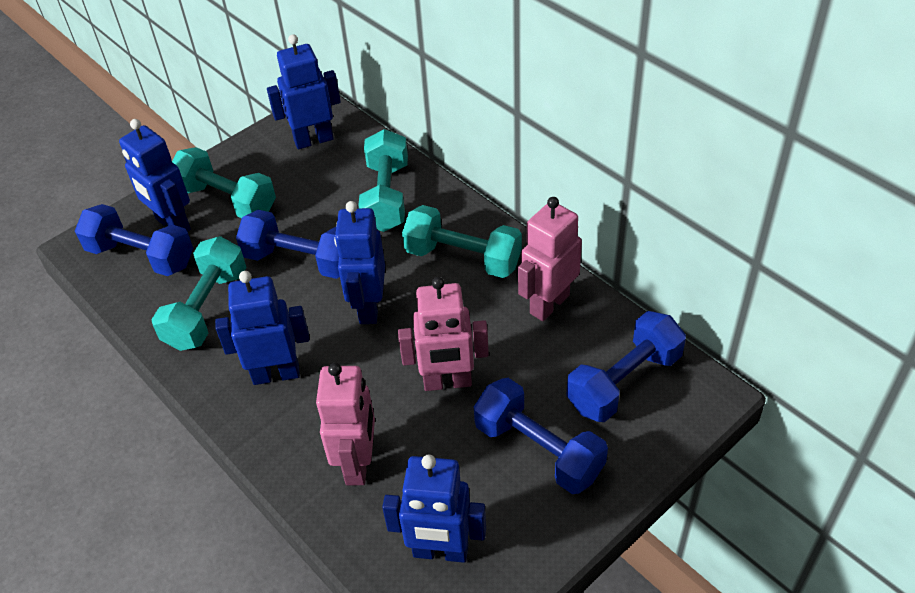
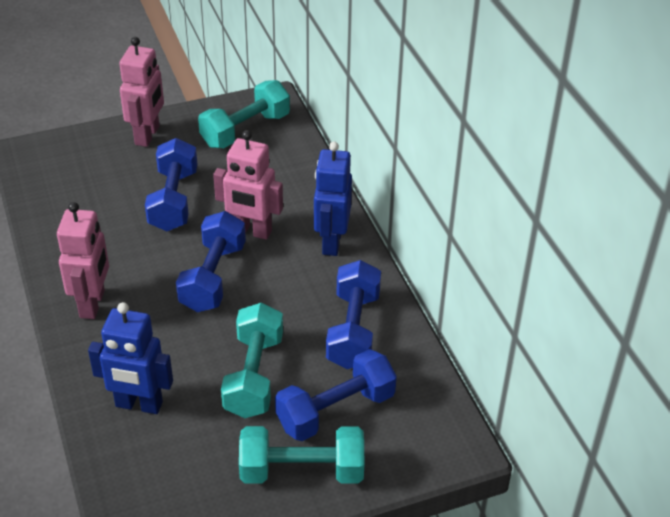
blue robot: [119,119,191,232] [215,271,309,385] [267,34,341,149] [334,201,385,324] [382,455,486,563] = 5 -> [88,302,173,414] [314,141,352,256] = 2
turquoise dumbbell: [151,236,246,351] [172,147,276,218] [358,129,408,232] [402,205,522,278] = 4 -> [198,80,290,148] [221,303,283,418] [239,426,364,484] = 3

